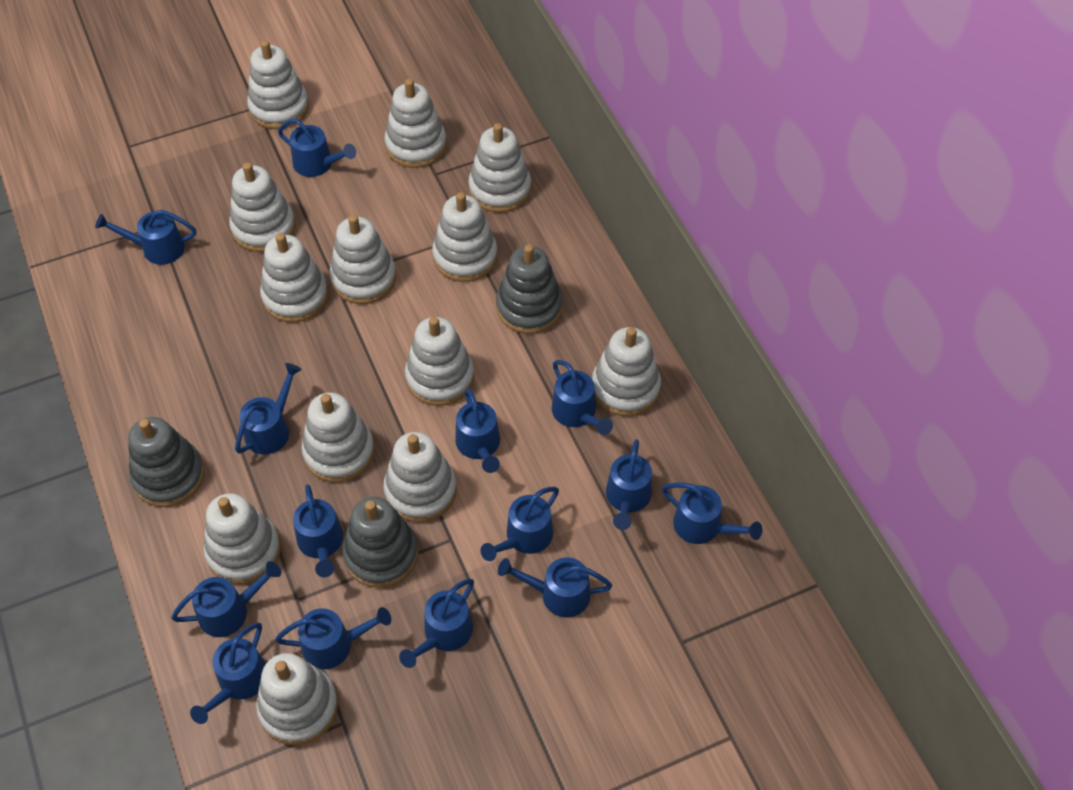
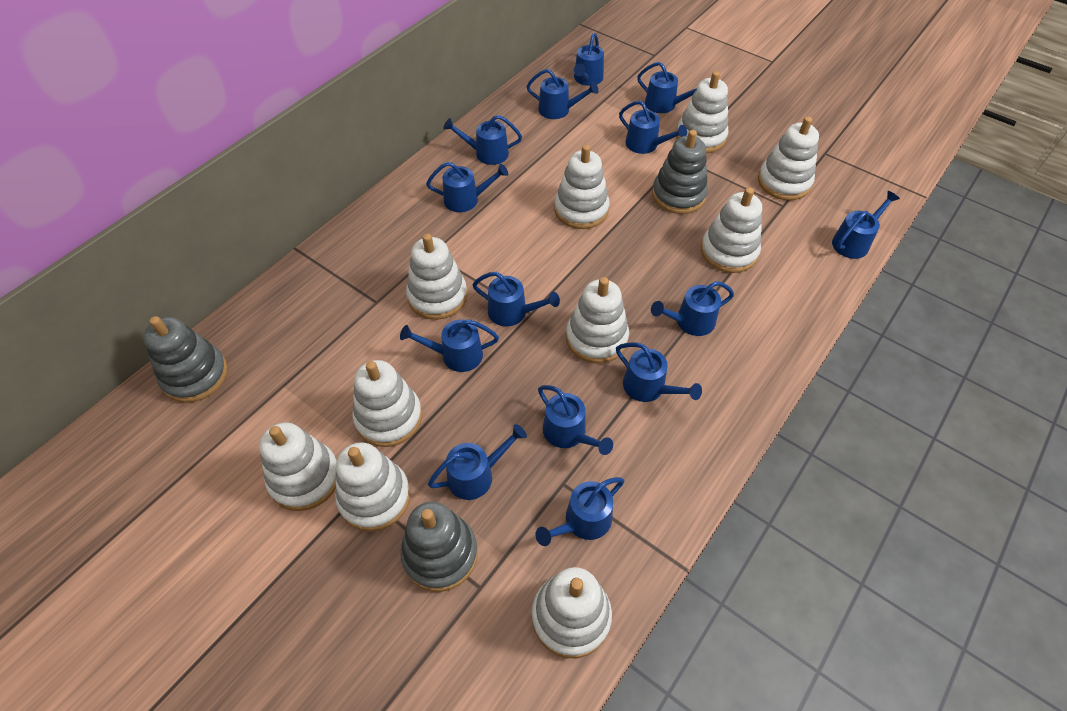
white stacking toy: [204,493,281,584] [229,162,295,252] [247,40,309,129] [256,653,338,745] [260,233,328,323] [301,392,374,482] [329,215,396,304] [383,432,457,522] [385,79,446,168] [405,317,474,406] [432,192,497,282] [468,123,531,213] [592,327,661,416] = 13 -> [259,422,337,511] [335,442,411,532] [352,360,422,447] [406,234,467,320] [532,567,612,658] [554,145,609,229] [566,277,629,364] [676,71,729,153] [701,187,762,273] [758,117,819,200] = 10

